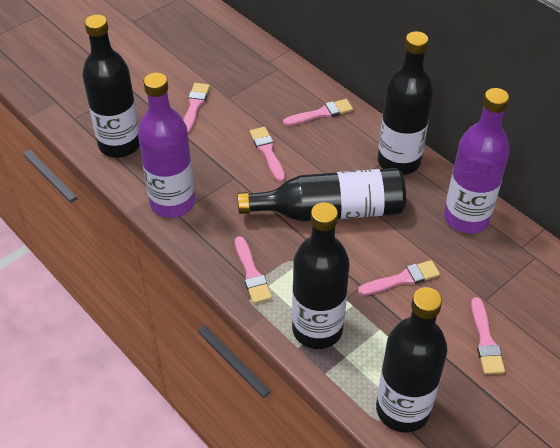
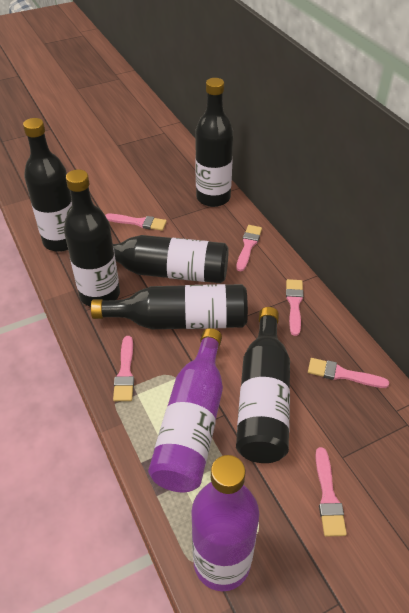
black bottle: [83,15,140,158] [237,168,406,222] [292,203,350,349] [376,287,447,433] [378,31,433,175] = 5 -> [23,118,72,252] [64,169,120,307] [91,284,248,329] [113,235,229,283] [195,78,233,207] [236,307,290,463] = 6

